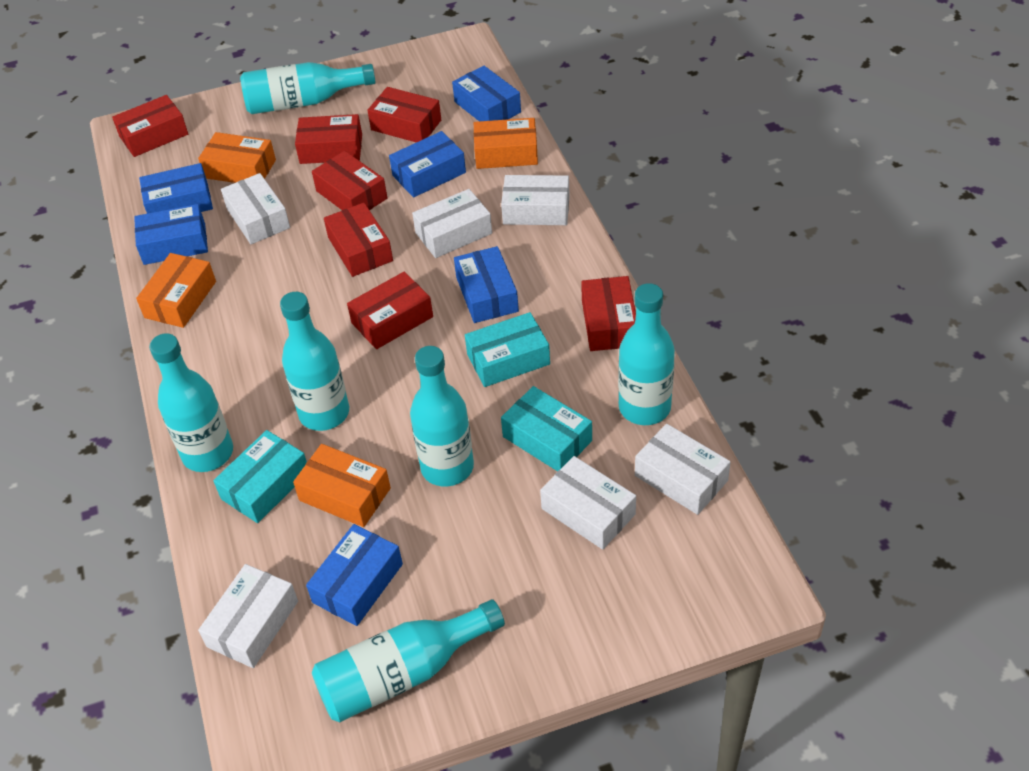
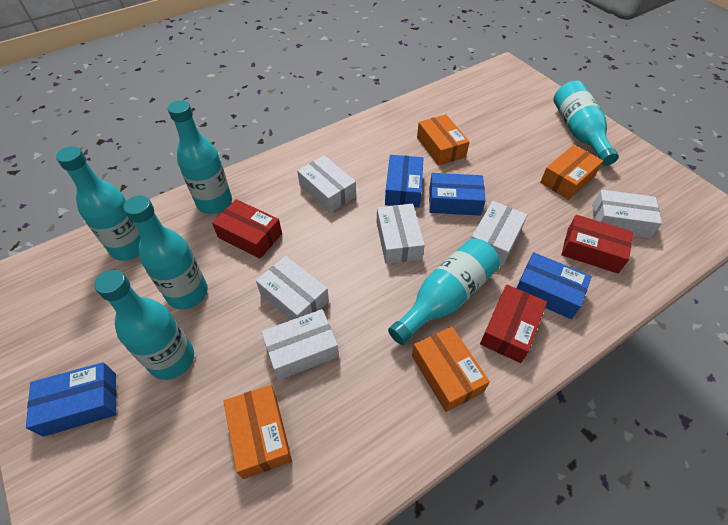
blue box: [134,204,208,265] [139,163,213,214] [306,524,403,626] [389,131,466,198] [452,66,521,121] [454,246,519,323] = 6 -> [26,362,116,437] [385,155,424,208] [429,173,486,216] [516,252,592,319] = 4
red box: [112,95,188,157] [295,114,362,164] [312,151,387,210] [324,203,393,277] [347,272,433,349] [367,87,441,142] [581,276,636,351] = 7 -> [212,199,282,259] [480,285,547,363] [561,215,633,273] = 3
turquoise box: [213,430,307,523] [465,312,550,387] [501,386,592,471] = 3 -> none = 0

